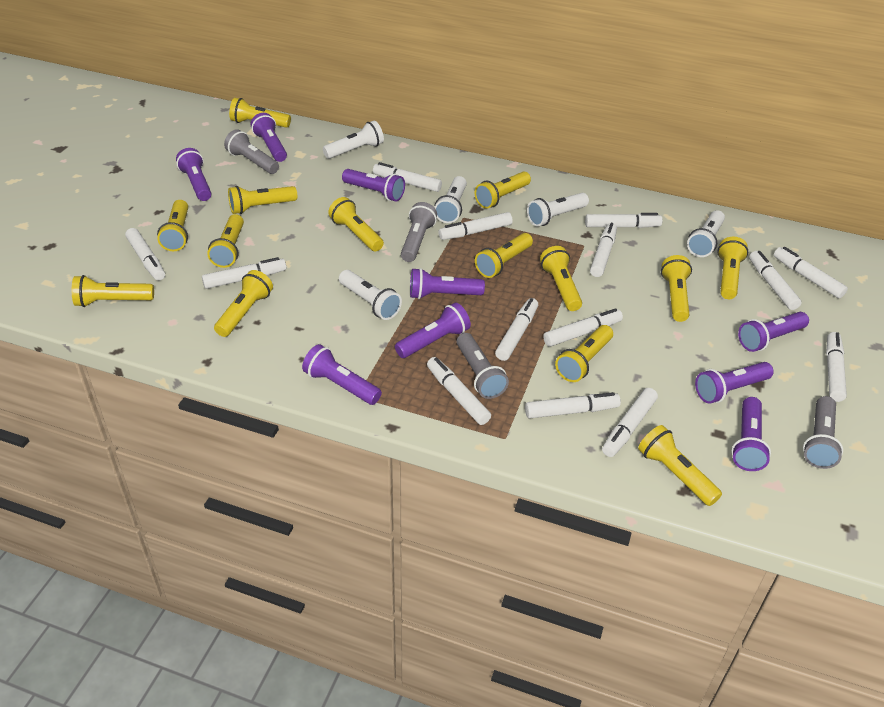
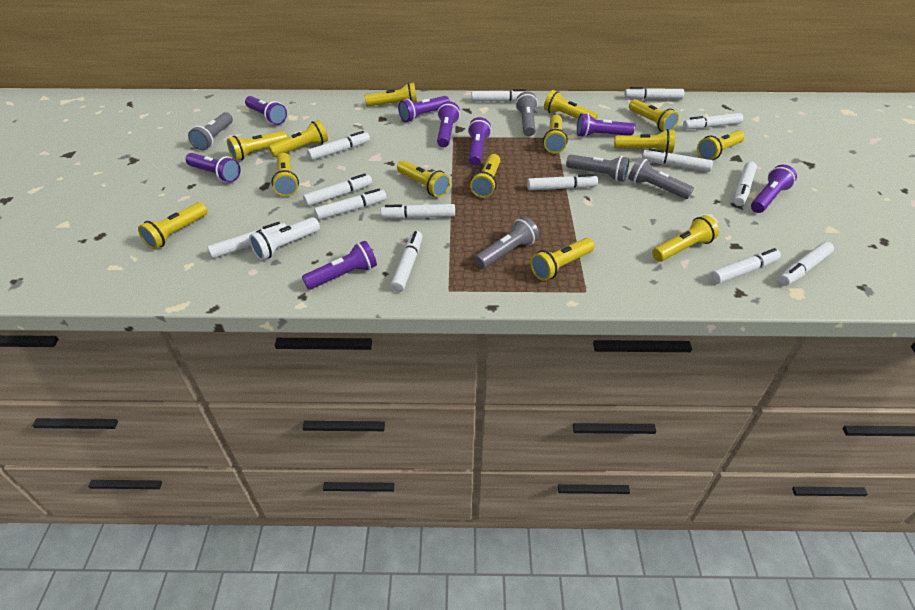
grey flashlight: [224,129,279,174] [401,202,437,262] [457,333,509,399] [803,396,843,469] = 4 -> [188,112,233,150] [475,217,539,268] [515,92,538,136] [566,154,629,182] [628,157,694,199] = 5
purple flashlight: [176,148,211,201] [251,113,287,162] [302,344,382,405] [342,169,405,202] [395,303,471,358] [410,268,485,299] [695,362,774,404] [731,397,771,471] [738,312,809,352] = 9 -> [186,153,241,182] [245,96,287,125] [302,241,377,290] [398,96,450,122] [437,101,460,147] [468,117,491,166] [577,113,635,137] [751,165,797,213] = 8
white flashlight: [323,121,384,159] [339,270,402,320] [434,176,467,223] [527,193,589,226] [687,210,725,257] = 5 -> [249,217,320,260] = 1

